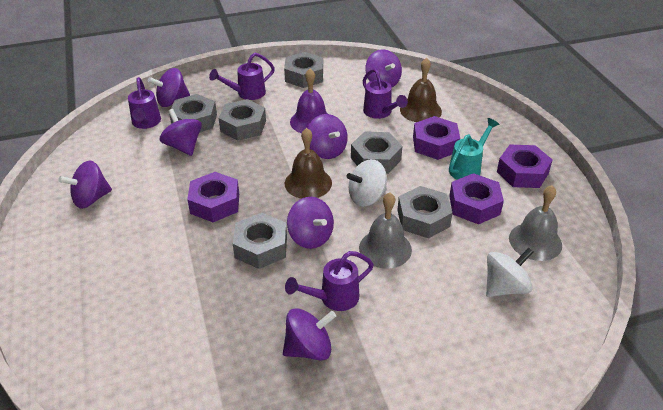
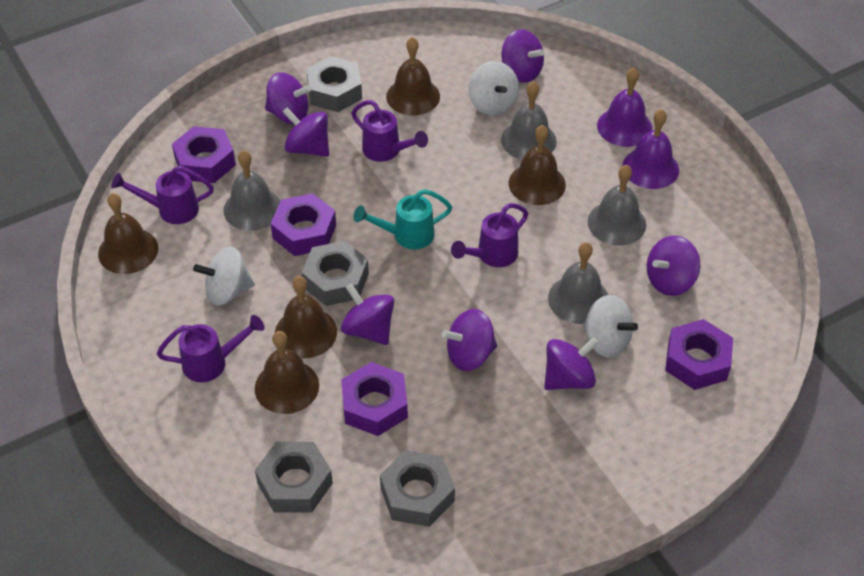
brown bell: [284,128,332,199] [400,58,442,122] = 2 -> [98,193,158,274] [255,331,319,414] [275,276,337,358] [386,37,440,115] [509,125,566,205] = 5
grey bell: [359,192,412,269] [509,185,562,261] = 2 -> [223,150,280,231] [501,81,557,160] [548,242,608,324] [588,165,646,245] = 4
grey nut: [169,94,217,132] [218,99,266,141] [233,213,287,269] [284,52,323,88] [351,131,402,174] [397,186,452,238] = 6 -> [255,442,333,513] [301,241,369,306] [306,56,362,112] [380,450,455,527] = 4
purple bell: [290,69,328,133] = 1 -> [597,68,652,147] [622,109,679,189] = 2
white spinning top: [346,159,387,207] [486,248,533,297] = 2 -> [193,246,255,306] [468,61,519,116] [583,295,638,358] = 3

